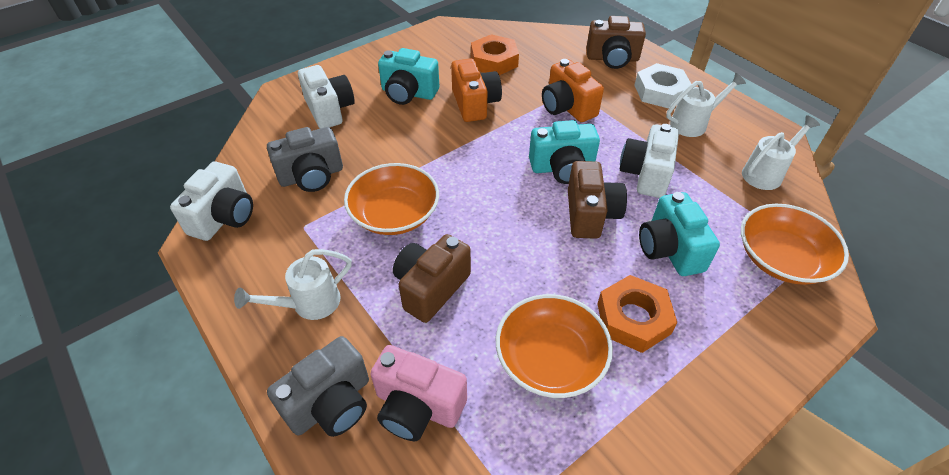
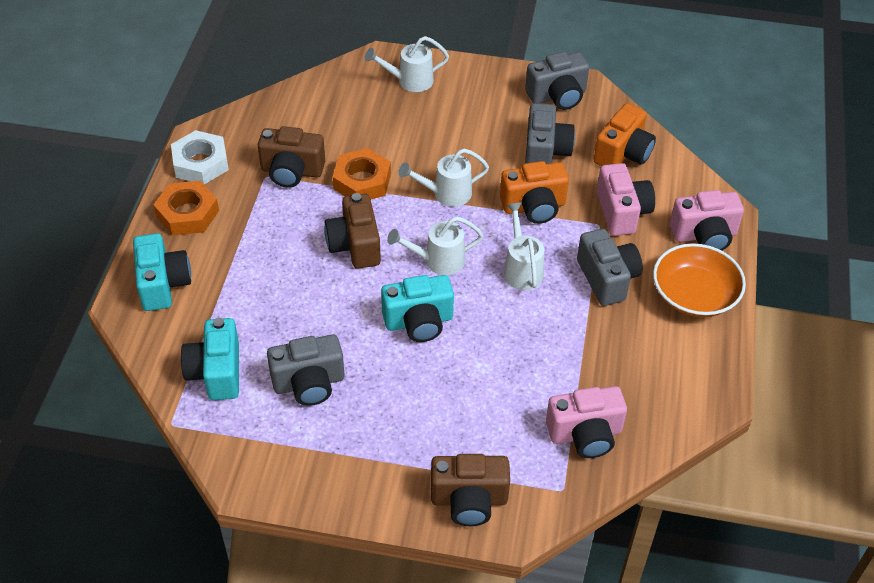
grey camera: [267,127,343,192] [267,336,369,437] = 2 -> [267,335,344,406] [525,52,589,110] [525,103,575,164] [577,229,643,306] = 4
orange bowl: [344,163,439,235] [496,294,613,398] [741,204,849,285] = 3 -> [653,243,746,317] = 1
pink camera: [370,345,467,441] = 1 -> [546,386,627,458] [597,163,655,236] [670,190,744,251] = 3
white camera: [170,162,253,241] [298,65,355,129] [620,124,679,198] = 3 -> none = 0
white watering can: [234,249,352,320] [666,73,746,137] [742,115,820,190] = 3 -> [365,36,449,92] [387,216,484,275] [398,149,489,207] [504,202,544,290] = 4

